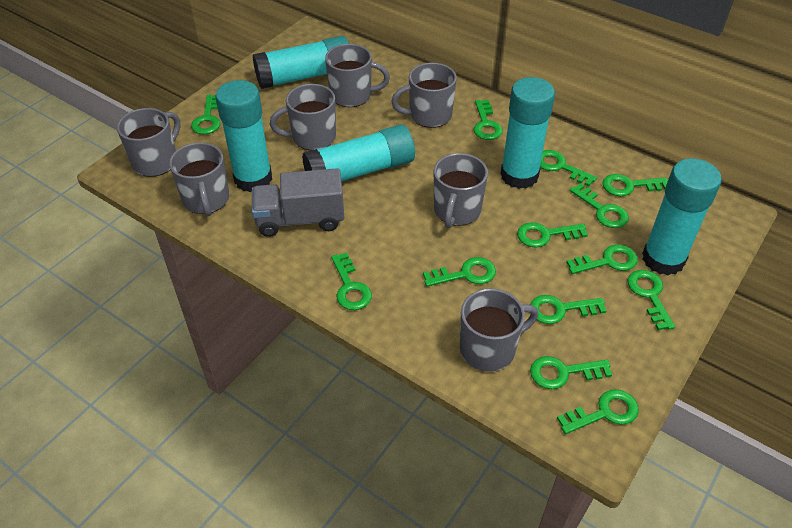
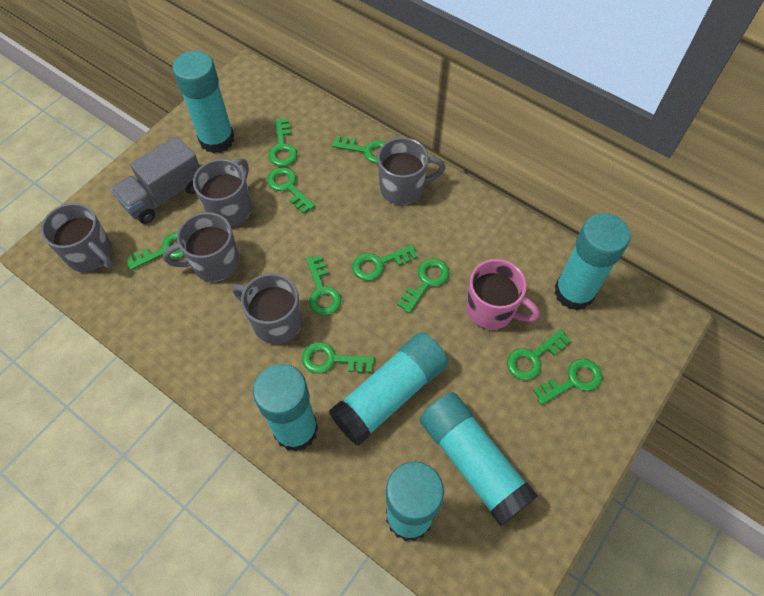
green key: [191,95,220,135] [331,253,372,310] [423,257,496,287] [474,100,503,140] [517,222,588,248] [530,295,606,324] [530,356,612,389] [540,150,597,186] [557,389,639,434] [566,244,638,274] [570,183,629,228] [602,174,668,196] [628,270,675,330] = 13 -> [126,232,184,270] [267,167,315,214] [268,118,297,166] [302,342,375,373] [306,255,341,315] [332,136,386,164] [352,245,418,281] [397,258,450,314] [507,329,571,380] [533,359,602,405] = 10
grey mug: [117,108,180,177] [169,142,229,216] [270,84,336,150] [325,44,390,107] [391,63,457,128] [434,153,488,228] [460,288,538,372] = 7 -> [41,203,113,272] [163,212,239,282] [193,158,252,227] [233,273,302,344] [377,137,445,205] = 5
pink mug: none = 0 -> [466,259,540,330] = 1
turquoise glue stick: [215,80,272,192] [253,36,349,89] [302,124,415,181] [500,77,555,189] [642,158,721,275] = 5 -> [172,51,234,153] [253,364,318,452] [329,332,448,446] [386,461,444,541] [420,392,538,526] [554,213,630,310] = 6

